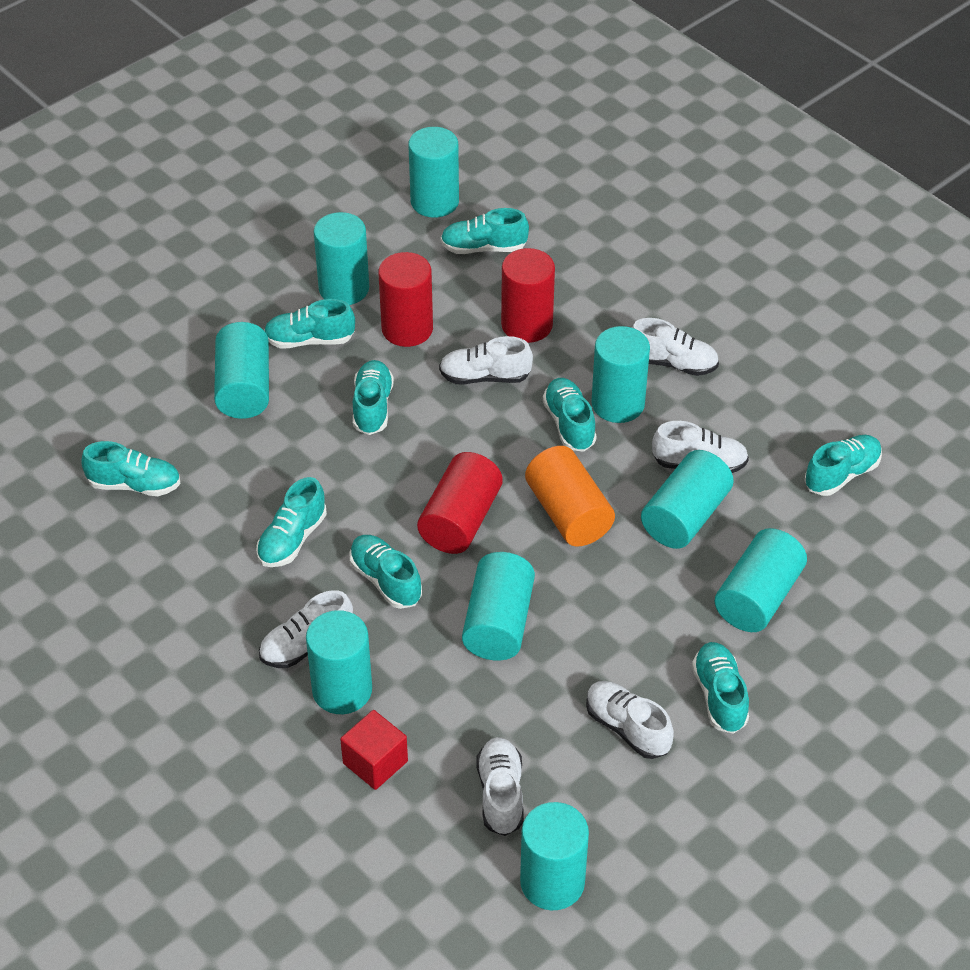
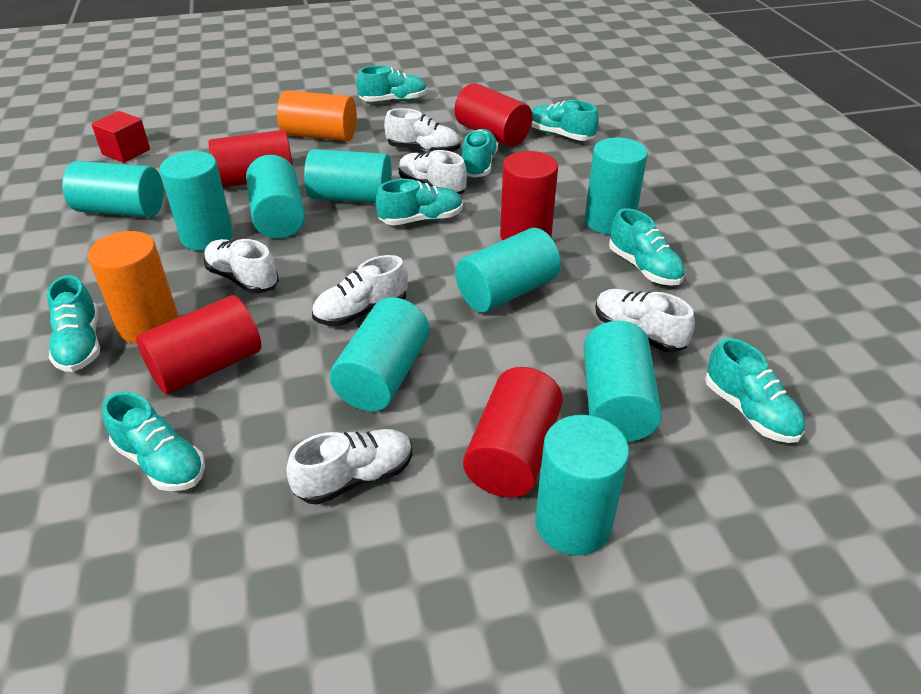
orange cylinder: [525,446,615,547] = 1 -> [88,231,179,344] [277,90,357,141] = 2
red cylinder: [378,252,433,347] [417,452,503,554] [501,248,555,343] = 3 -> [136,295,261,394] [208,130,293,187] [454,83,532,147] [463,367,563,498] [500,151,558,240] = 5
turquoise shoe: [82,441,180,496] [256,477,327,567] [264,299,355,348] [350,535,422,609] [353,360,394,435] [441,208,529,254] [543,378,597,452] [692,642,749,734] [804,435,882,496] = 9 -> [47,275,100,372] [102,392,205,491] [356,66,427,102] [376,179,463,225] [462,129,498,178] [531,100,599,141] [609,208,685,286] [705,338,805,443] = 8

